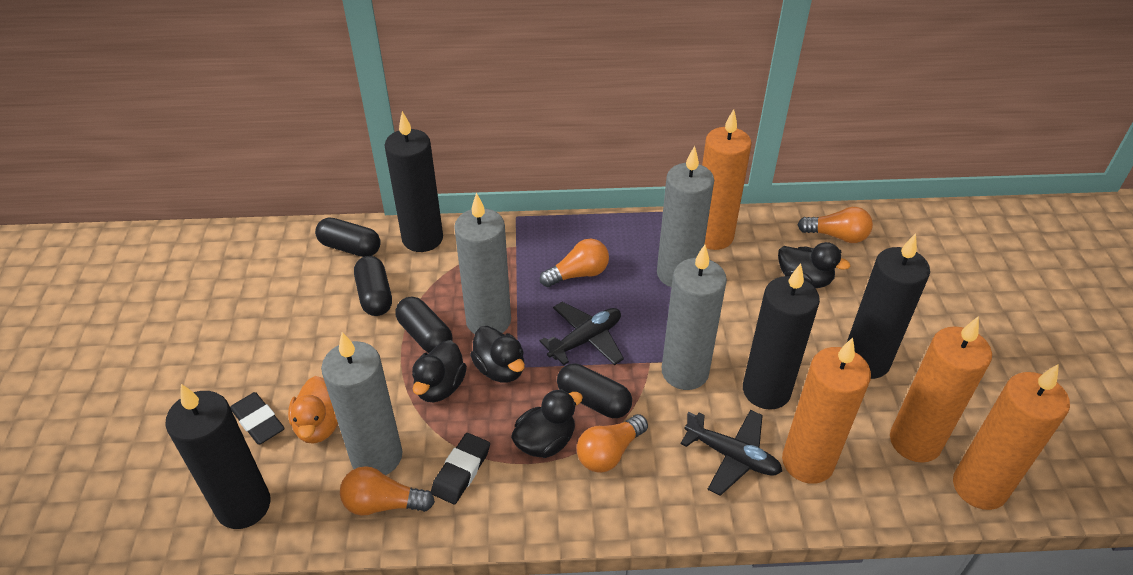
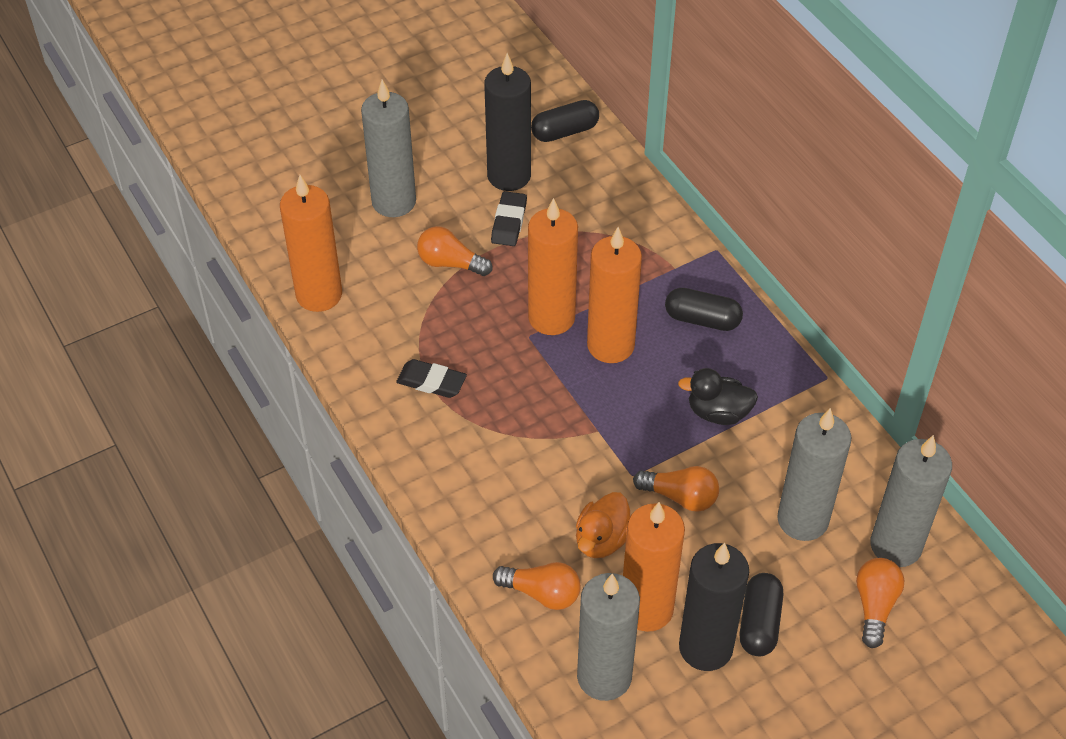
black candle: [165,384,271,529] [385,111,443,252] [743,264,820,410] [847,233,930,379] = 4 -> [484,53,531,191] [679,543,749,671] = 2
black capsule: [315,217,381,257] [354,256,392,316] [395,296,453,353] [557,363,632,418] = 4 -> [531,100,599,142] [665,288,743,331] [740,573,783,656] = 3
black duck: [412,340,467,402] [470,326,525,382] [511,389,583,458] [778,242,850,288] = 4 -> [678,368,758,425] = 1
black plane: [540,302,624,365] [680,410,782,496] = 2 -> none = 0

